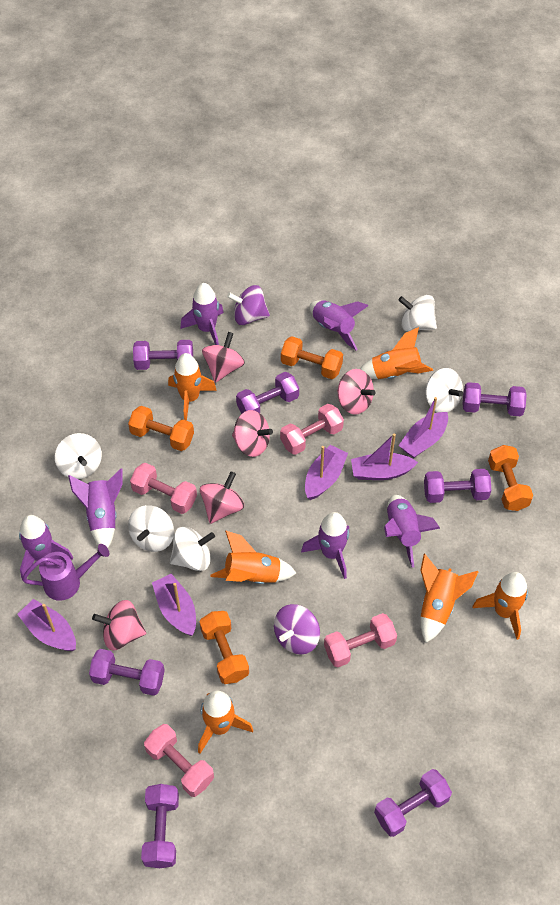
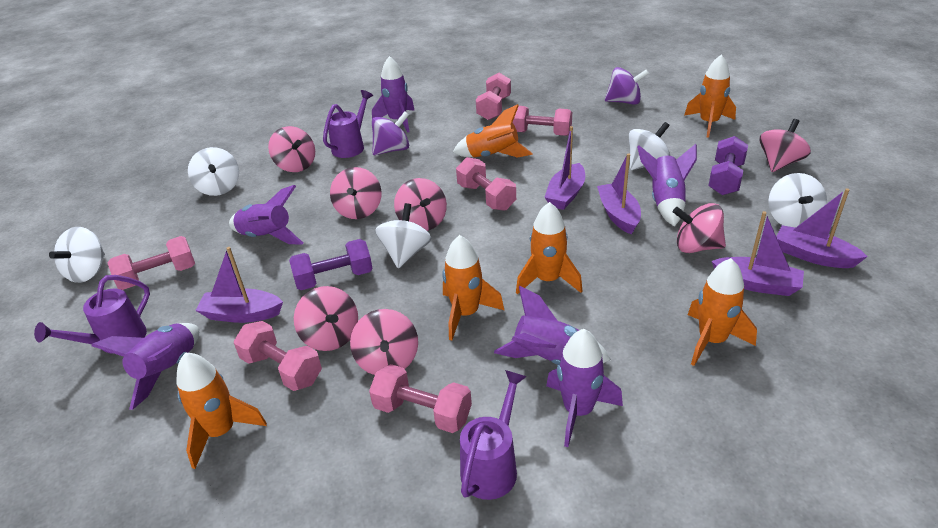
orange dumbbell: [128,406,194,451] [200,611,249,684] [281,336,343,379] [488,445,533,511] = 4 -> none = 0
pink dumbbell: [130,463,197,514] [144,724,214,797] [280,404,344,455] [324,613,397,667] = 4 -> [107,236,195,290] [234,321,322,391] [369,364,472,433] [456,157,516,211] [476,73,511,120] [512,105,572,136] = 6
pink spinning top: [92,600,146,650] [200,471,244,524] [202,332,245,383] [232,410,273,457] [337,369,376,415] = 5 -> [268,126,315,172] [294,286,358,351] [330,167,382,219] [350,309,418,375] [394,178,447,231] [673,203,726,253] [759,119,811,172] = 7
purple dumbbell: [89,649,165,696] [133,340,193,370] [141,784,179,868] [236,372,299,414] [374,769,452,837] [424,469,491,503] [463,382,527,416] = 7 -> [289,239,373,290] [708,136,748,195] = 2
purple watering can: [22,544,109,601] = 1 -> [34,275,150,353] [323,90,373,158] [460,370,527,500] = 3

